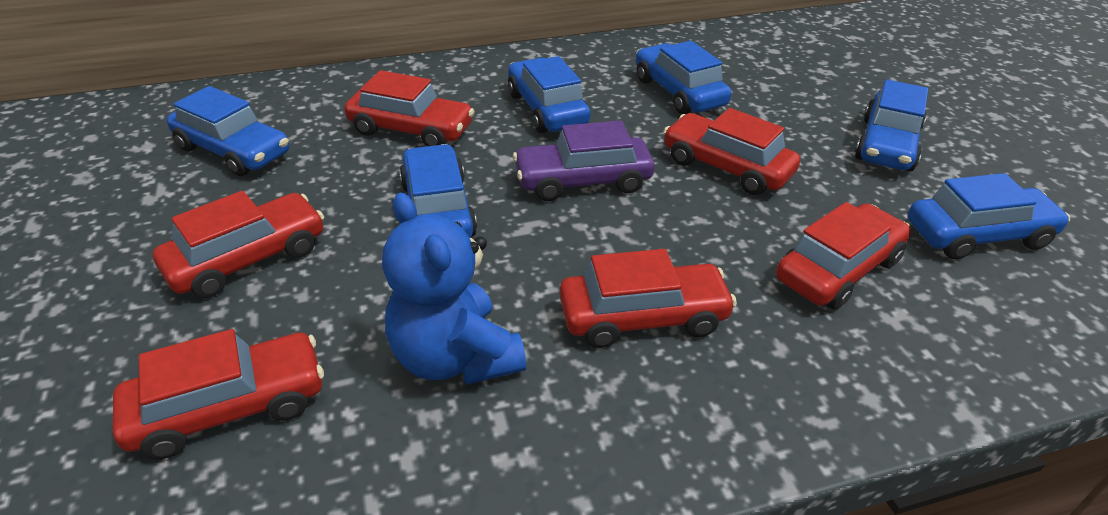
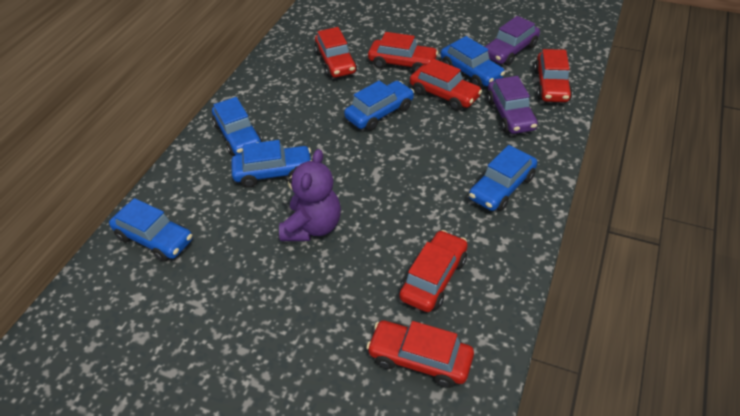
blue teddy bear: [382,192,527,385] = 1 -> none = 0
purple car: [513,121,654,201] = 1 -> [485,16,540,66] [487,76,538,134] = 2
purple teddy bear: none = 0 -> [279,149,341,241] = 1

